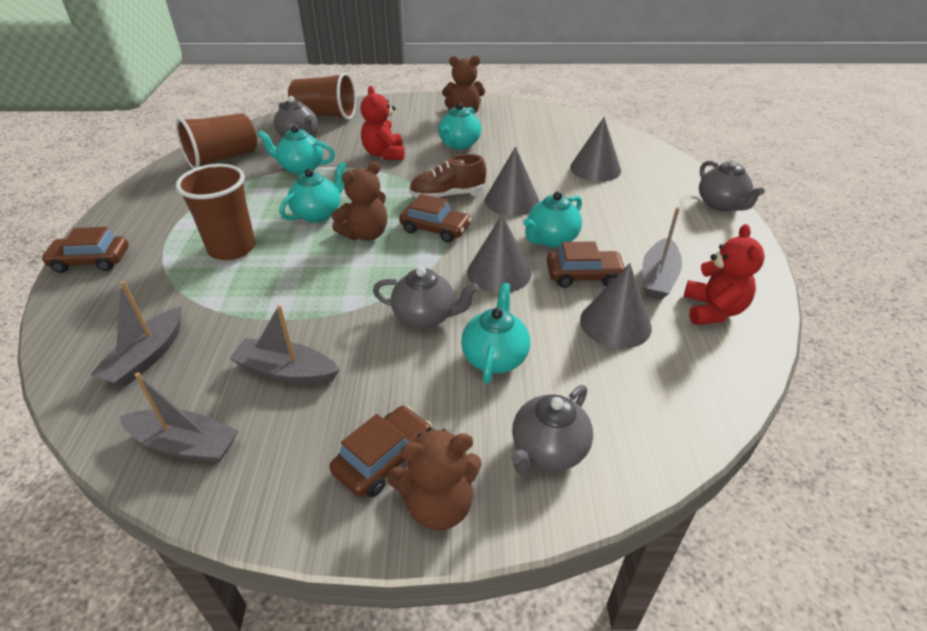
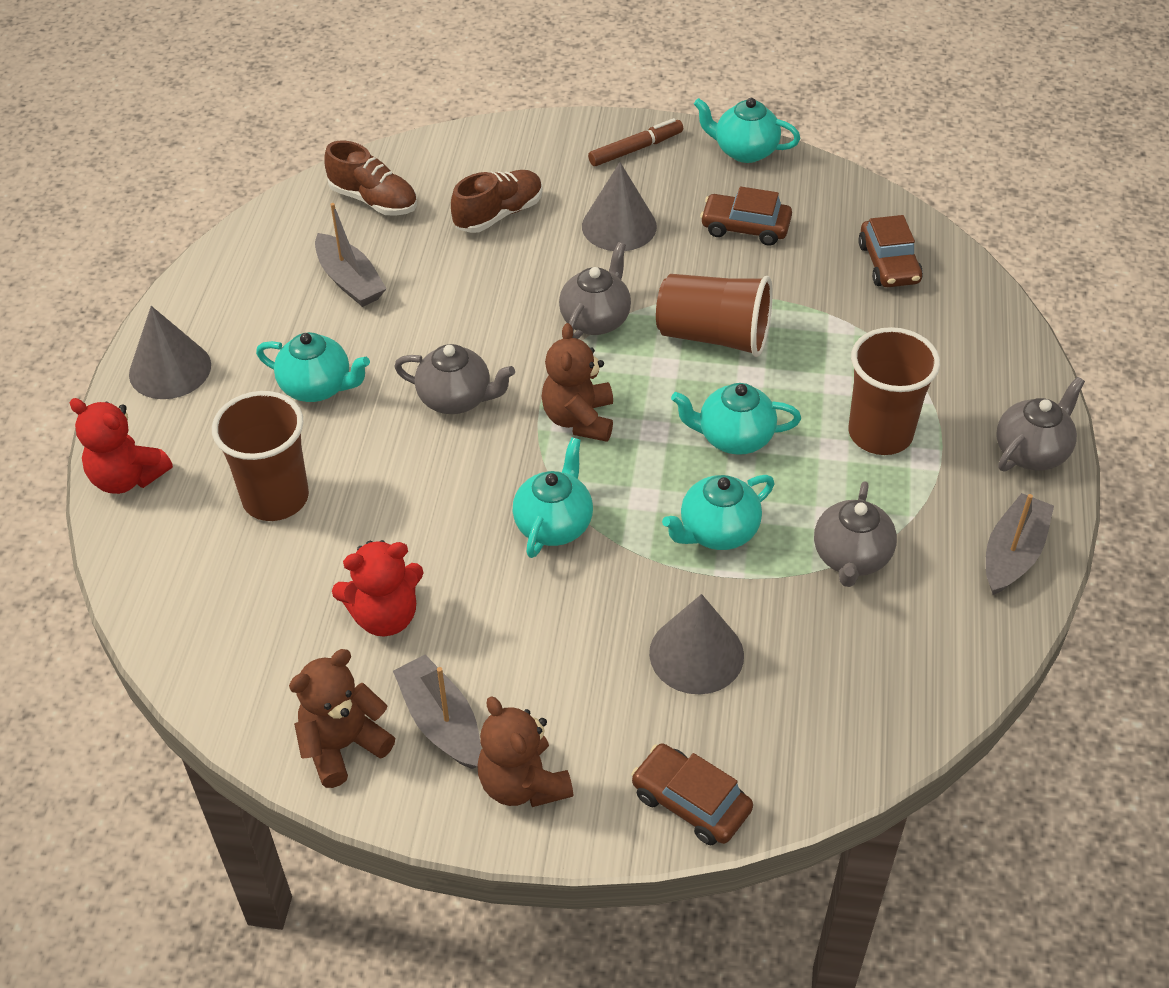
brown car: [41,227,129,273] [330,406,432,497] [399,194,471,242] [547,241,625,288] = 4 -> [631,743,753,846] [700,186,792,246] [858,215,923,287] = 3
brown marker: none = 0 -> [588,118,683,166] = 1
brown shoe: [409,154,486,198] = 1 -> [324,140,417,216] [451,170,543,233] = 2
grey boat: [90,281,182,387] [119,372,238,463] [229,305,340,384] [642,207,682,300] = 4 -> [315,203,387,307] [393,655,481,769] [986,493,1054,595] = 3
grey cone: [467,214,531,293] [485,146,539,216] [570,117,621,182] [580,263,652,349] = 4 -> [129,306,211,399] [582,162,657,251] [649,594,744,694] = 3

